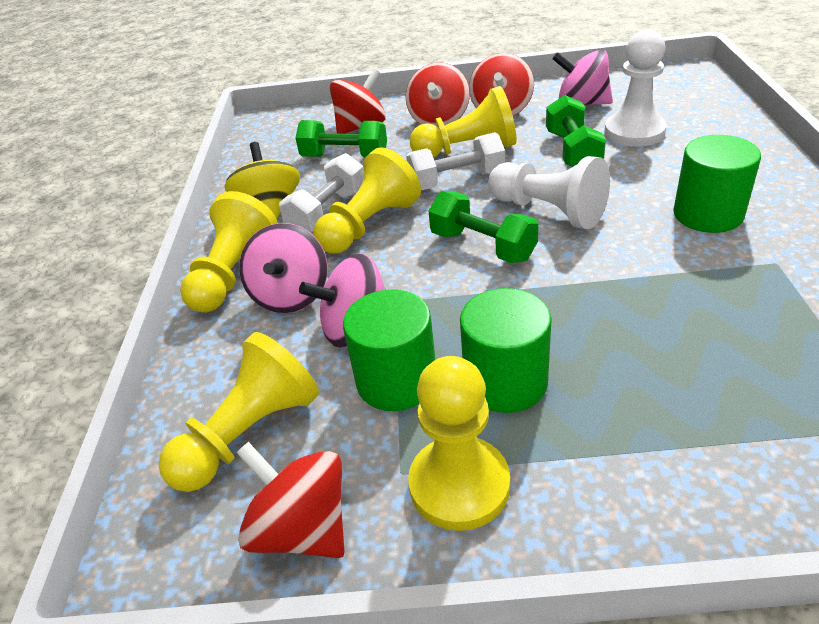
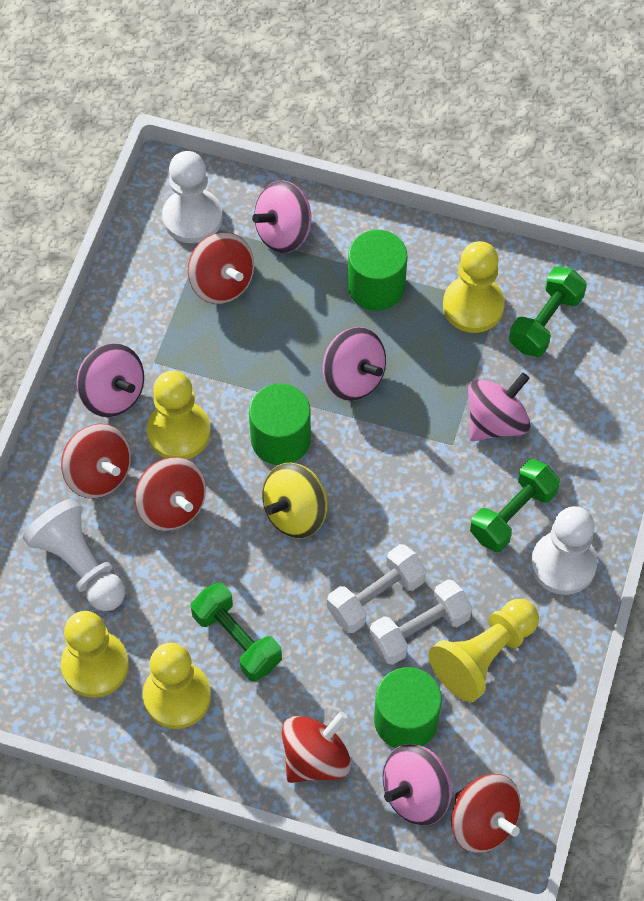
pink spinning top: [239,223,328,313] [299,254,386,348] [552,50,613,105] = 3 -> [77,343,144,417] [252,181,312,253] [323,327,386,401] [383,744,452,826] [468,373,530,441] = 5
red spinning top: [236,442,345,558] [330,69,386,134] [406,62,470,126] [469,53,534,116] = 4 -> [61,424,131,498] [135,457,206,531] [188,232,254,304] [282,711,351,783] [451,774,521,853] = 5
white pawn: [488,156,610,229] [605,29,667,147] = 2 -> [23,498,125,611] [162,151,222,243] [531,506,597,595] = 3

